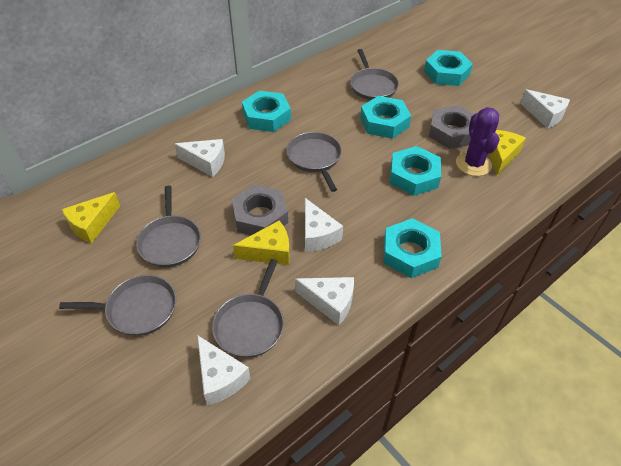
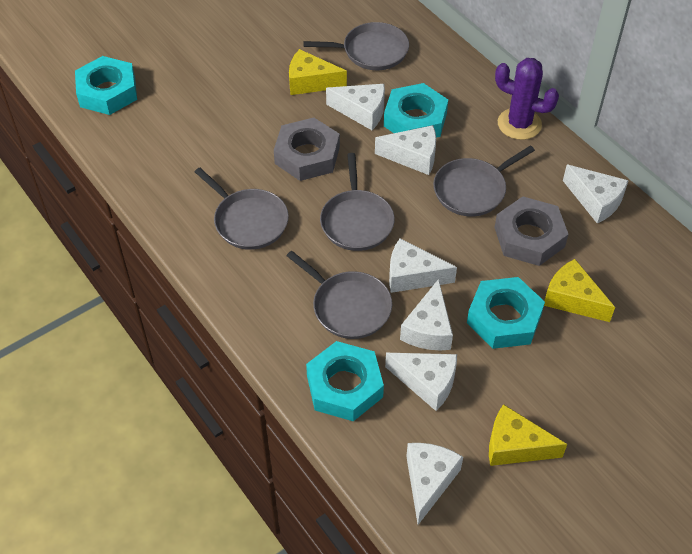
turquoise nut: [242,91,291,132] [360,96,411,139] [384,218,442,278] [390,146,441,196] [424,50,473,86] = 5 -> [75,56,137,115] [306,341,384,421] [384,83,448,138] [467,277,545,349] = 4
white cheese: [175,139,225,177] [197,335,250,405] [295,277,354,325] [305,198,343,252] [520,89,570,128] = 5 -> [326,84,385,130] [375,125,436,175] [385,353,457,411] [389,238,457,293] [400,279,453,350] [406,443,463,525] [563,165,629,223] = 7

